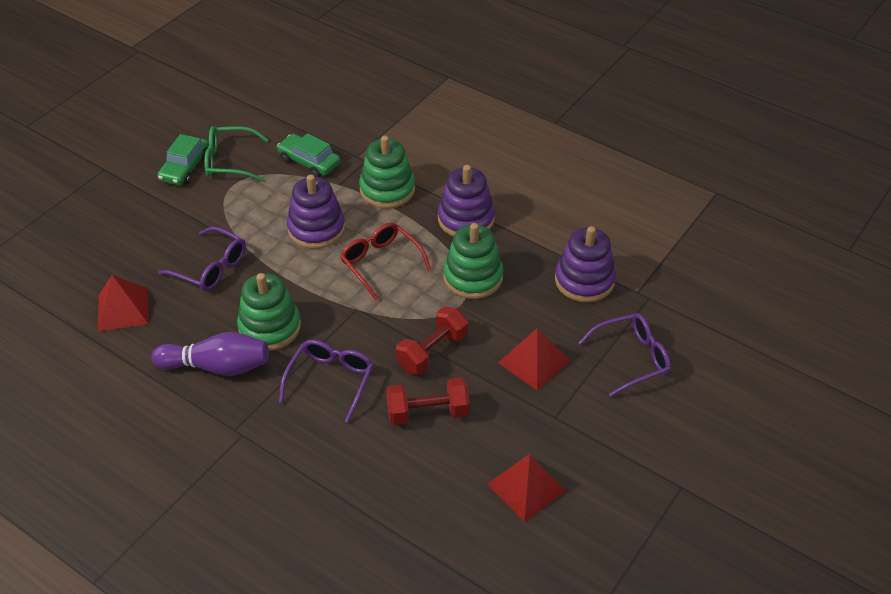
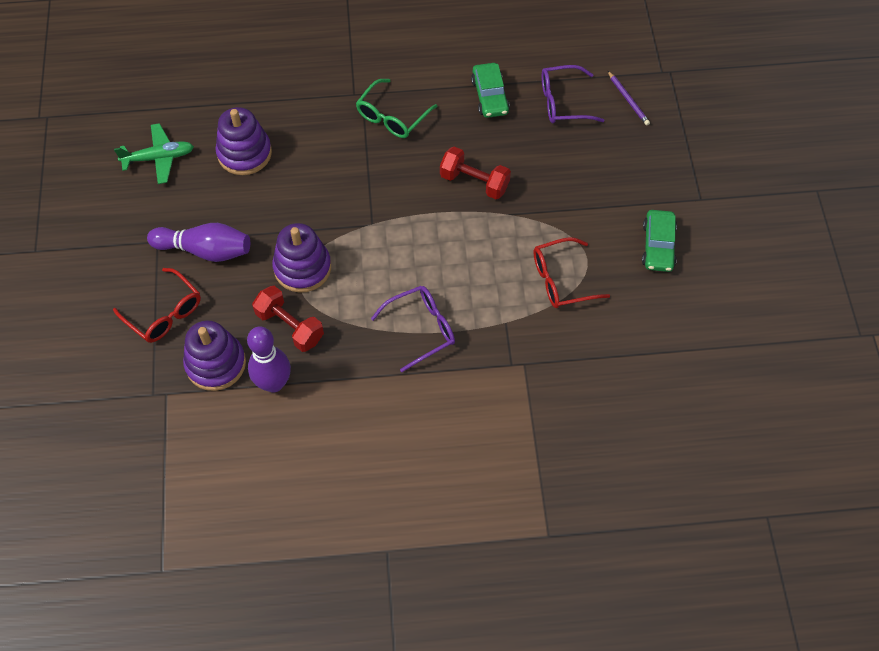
green plane: none = 0 -> [114,123,194,184] = 1
green stacking toy: [237,273,301,351] [359,136,415,208] [443,223,503,299] = 3 -> none = 0
purple bowling pin: [151,332,269,376] = 1 -> [147,223,250,262] [247,327,291,393] = 2
purple glasses: [158,227,246,291] [279,340,374,423] [578,313,671,397] = 3 -> [371,286,455,372] [542,65,605,123] = 2
purple pencil: none = 0 -> [608,71,650,125] = 1
red glasses: [340,223,431,301] = 1 -> [113,268,201,343] [534,237,610,308] = 2
red pyramid: [98,275,149,331] [487,454,566,522] [498,328,570,391] = 3 -> none = 0

